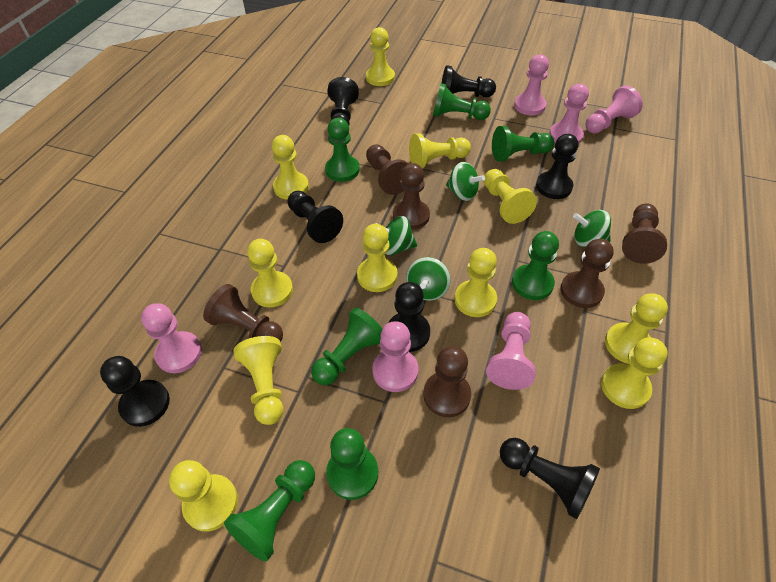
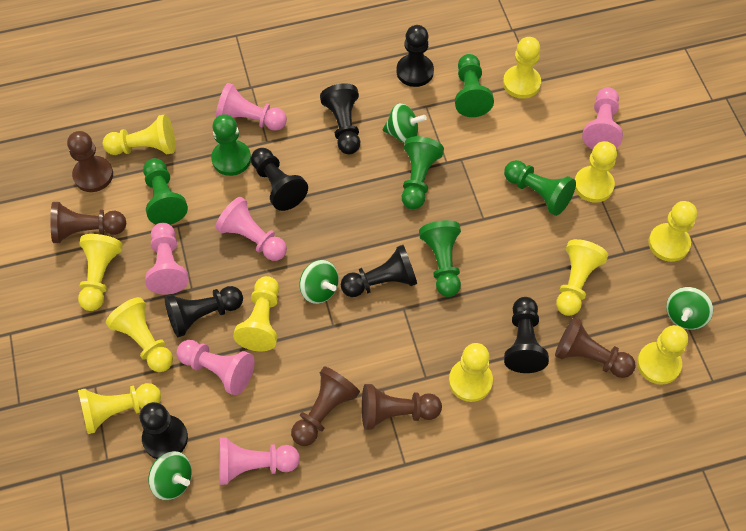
brown pawn: [203,284,283,342] [366,144,408,195] [393,163,430,230] [423,346,471,417] [561,239,614,308] [622,203,667,264] = 6 -> [50,202,126,243] [67,131,113,192] [291,366,360,446] [362,384,442,430] [555,317,636,378] = 5
green pawn: [224,460,315,562] [311,308,382,385] [325,118,360,182] [326,428,378,500] [433,83,491,120] [492,126,554,162] [512,231,559,300] = 7 -> [143,158,188,225] [211,114,251,176] [402,136,444,209] [419,220,461,297] [455,54,494,117] [504,160,576,216] = 6

